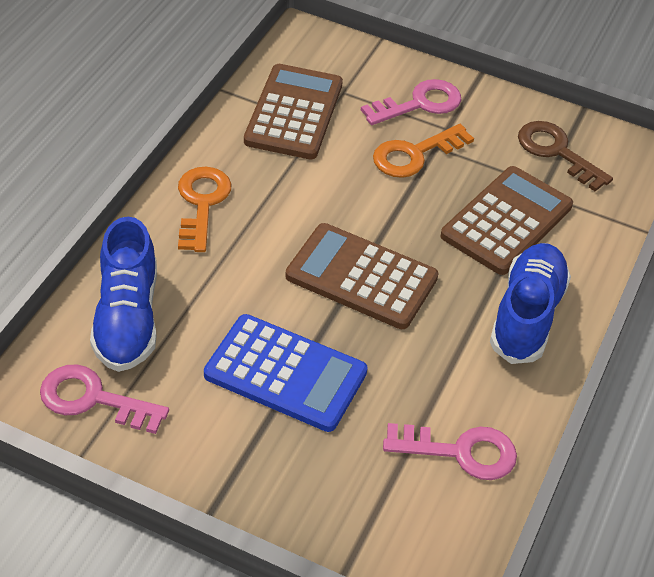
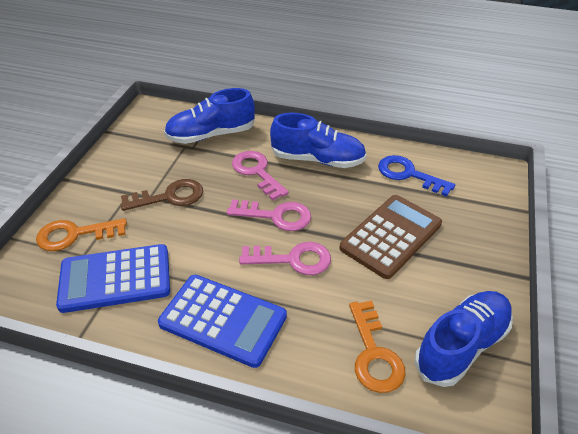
blue calculator: [204,314,368,432] = 1 -> [56,244,170,313] [158,275,287,368] = 2
blue key: none = 0 -> [378,155,455,197] = 1
blue shoe: [90,217,157,372] [490,243,571,364] = 2 -> [164,88,255,144] [270,113,367,168] [415,291,513,387] = 3
brown calculator: [244,64,343,159] [285,223,439,329] [441,166,573,275] = 3 -> [339,195,442,279] = 1

